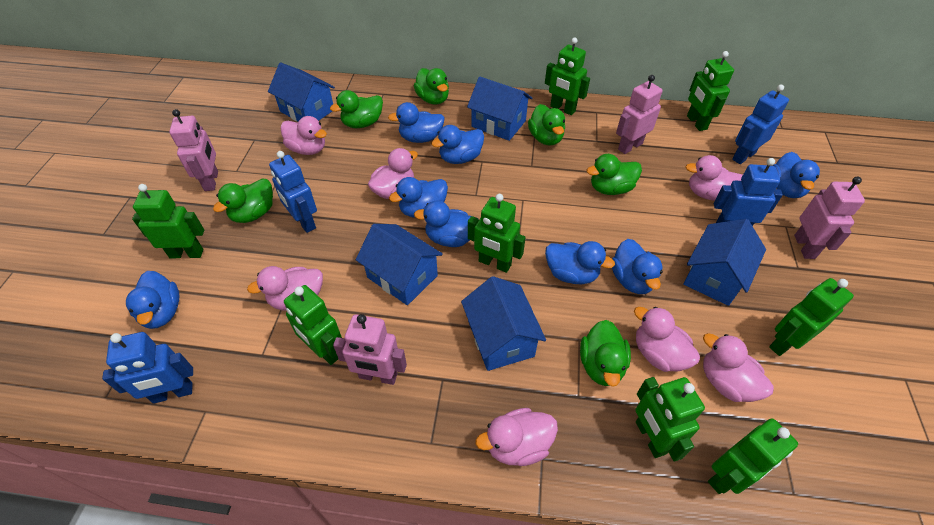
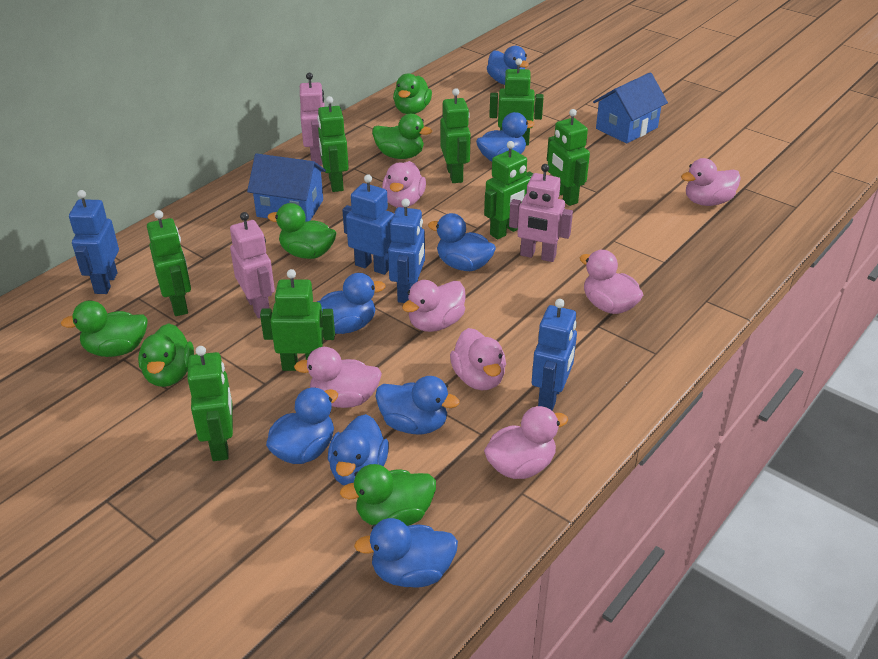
blue house: [268,62,335,121] [356,224,443,305] [461,276,546,371] [467,76,532,141] [683,219,766,306] = 5 -> [247,153,326,222] [593,72,668,144] = 2
pink robot: [169,109,218,191] [333,314,407,385] [616,75,663,154] [794,177,865,259] = 4 -> [230,212,275,318] [300,73,325,165] [509,164,573,262] = 3

